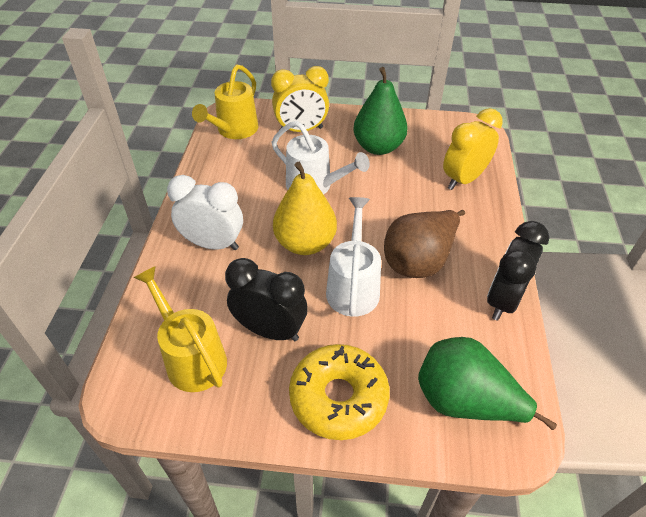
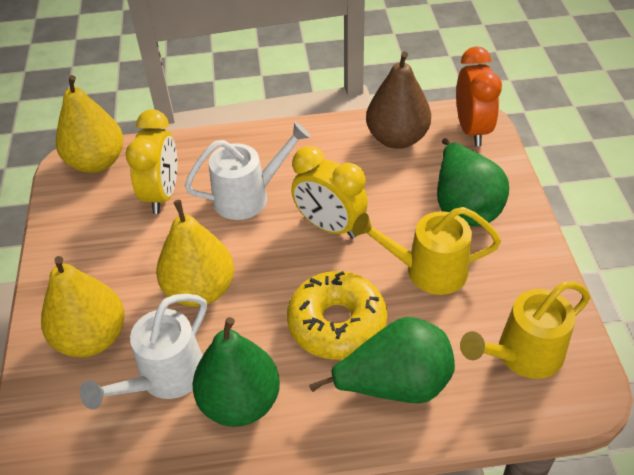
black clock: [225,258,308,341] [487,221,550,321] = 2 -> none = 0
green pear: [353,67,408,155] [418,337,557,430] = 2 -> [192,317,280,427] [309,317,455,403] [437,138,509,226] = 3
orange clock: none = 0 -> [456,46,502,146] = 1
white clock: [167,175,243,250] = 1 -> none = 0
yellow pear: [273,162,337,255] = 1 -> [41,256,125,357] [56,75,124,173] [156,200,234,307] = 3

